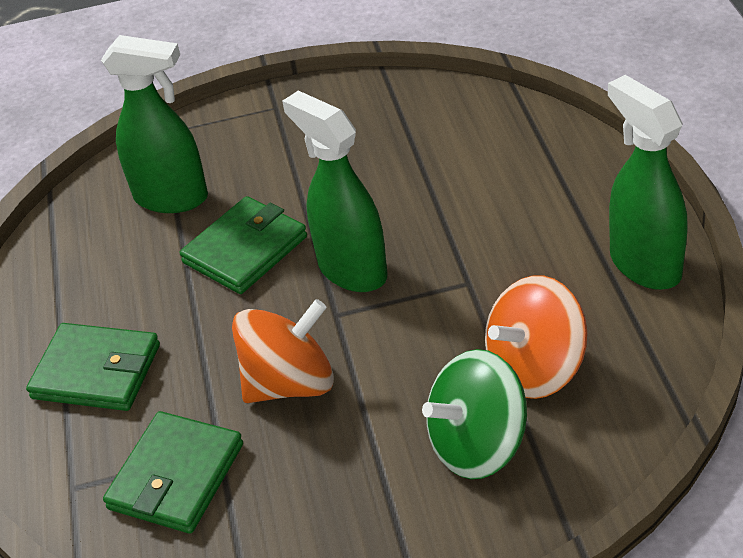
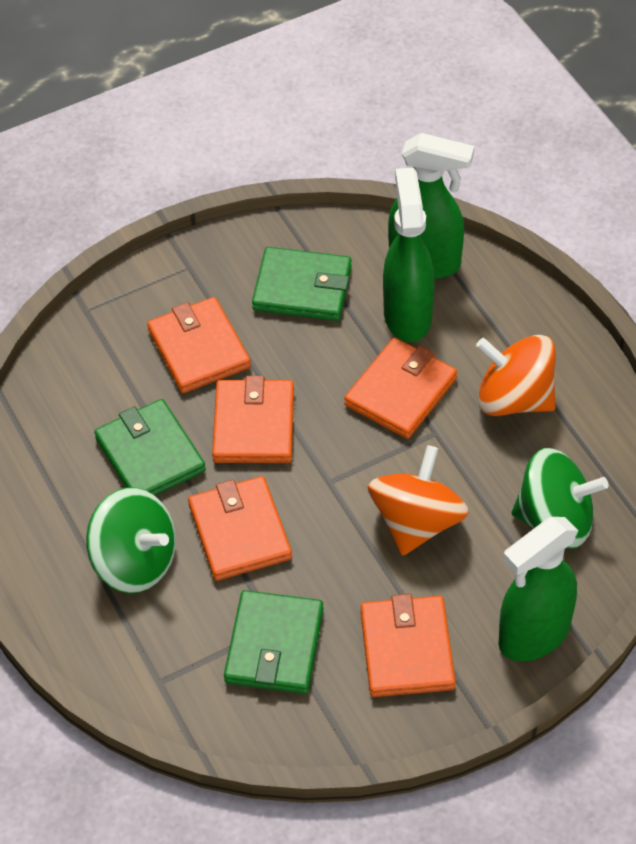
green spinning top: [422,349,527,479] = 1 -> [86,487,176,593] [512,448,609,549] = 2
orange wallet: none = 0 -> [147,297,251,393] [188,476,292,581] [212,376,294,463] [344,337,457,439] [360,594,456,697] = 5

